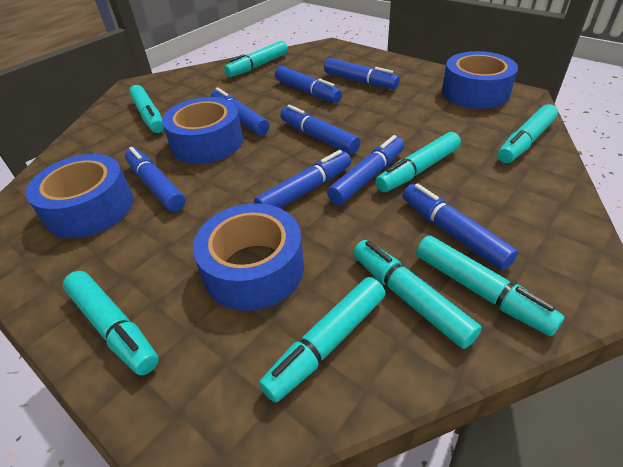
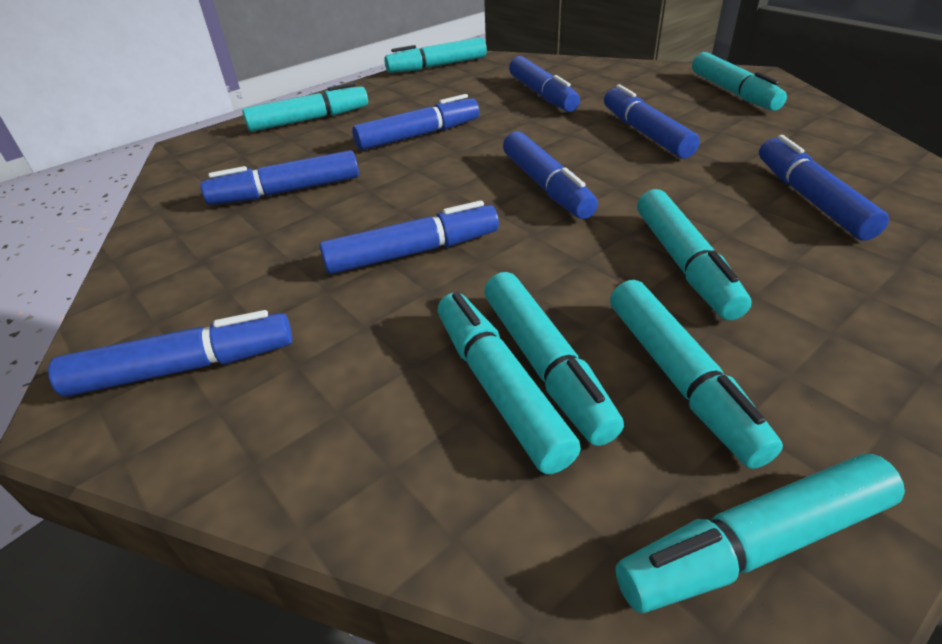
blue tape: [26,154,133,238] [162,97,243,164] [193,203,304,311] [442,51,518,109] = 4 -> none = 0

